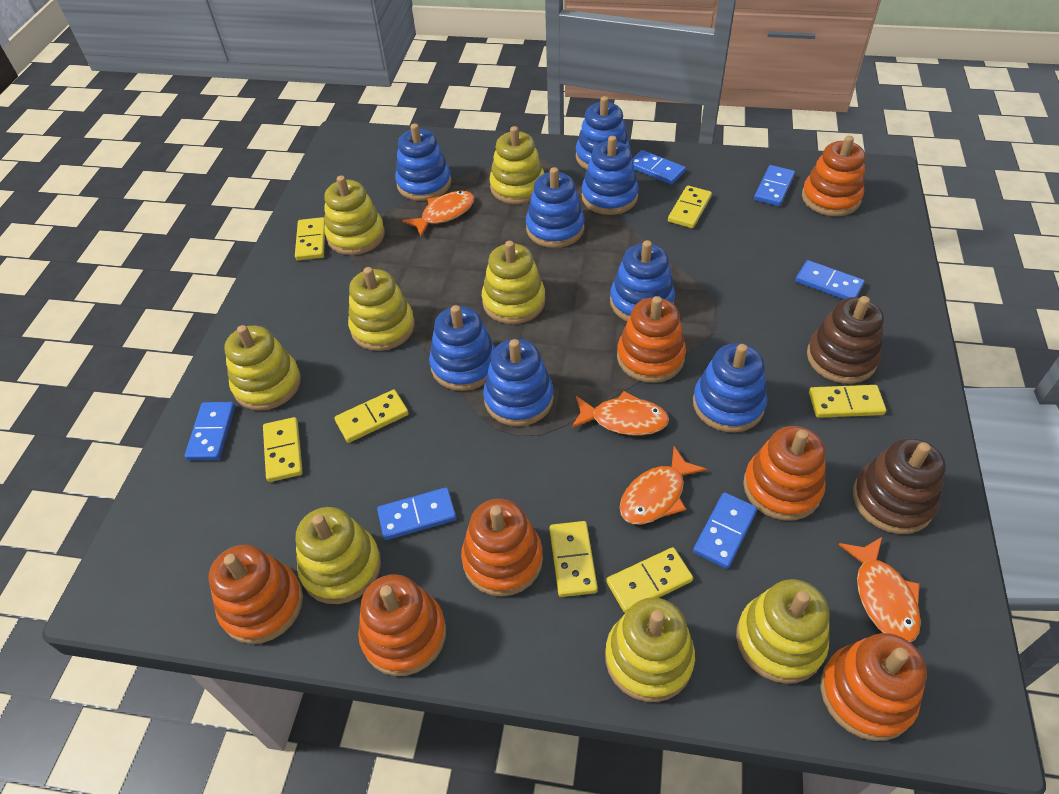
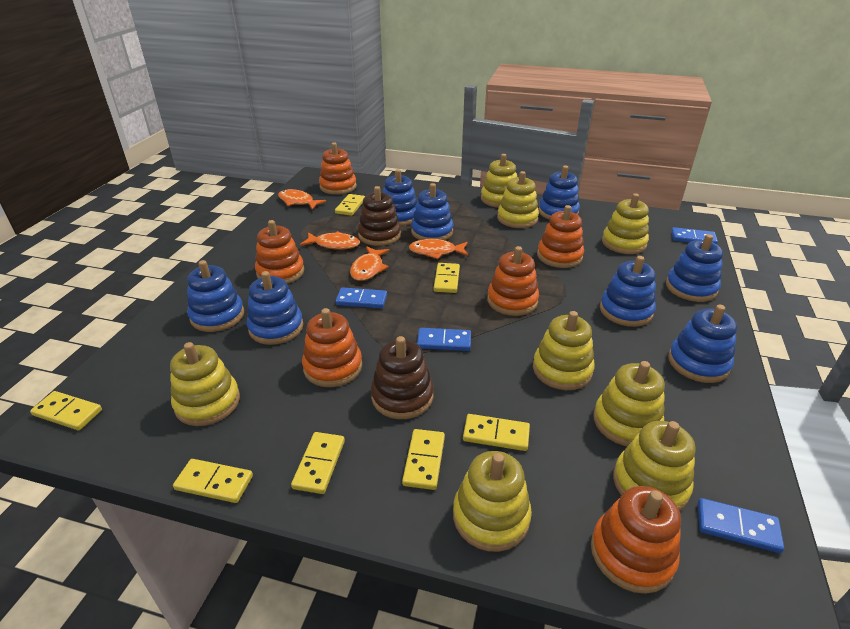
blue domino: [185,402,235,460] [377,487,456,540] [632,150,686,185] [693,492,757,569] [754,165,795,206] [796,260,865,299] = 6 -> [335,287,387,308] [417,328,471,351] [671,227,718,244] [698,498,784,553] = 4
orange stacking toy: [209,545,303,644] [358,574,446,676] [461,499,543,597] [617,296,686,383] [743,426,825,521] [802,136,866,216] [820,633,927,741] = 7 -> [255,220,304,284] [302,308,362,387] [319,143,357,195] [487,246,539,316] [537,205,584,268] [591,486,681,594] = 6

